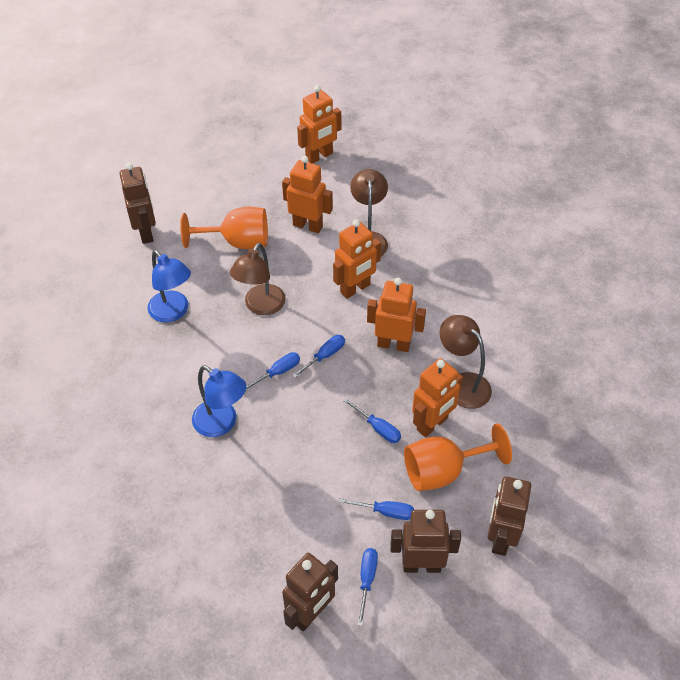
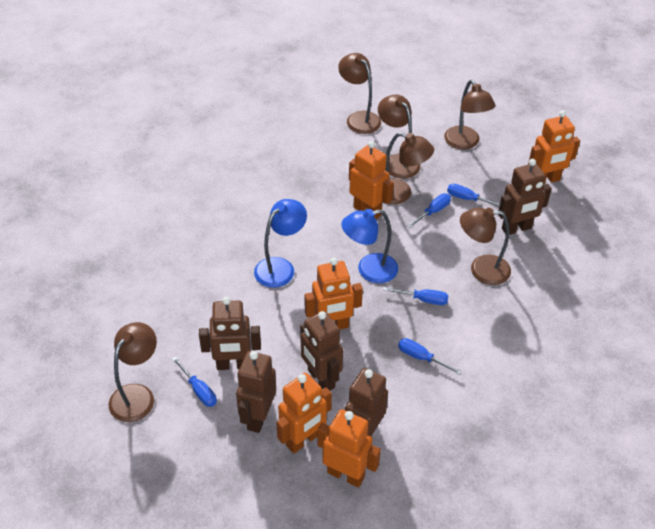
brown lamp: [230,243,286,315] [350,169,388,256] [440,315,492,409] = 3 -> [109,322,157,422] [338,53,381,134] [378,95,420,179] [384,132,434,205] [444,80,496,149] [460,208,511,285] = 6
brown robot: [119,163,156,244] [282,553,338,631] [390,510,461,573] [488,477,531,556] = 4 -> [199,297,261,370] [236,351,276,433] [300,311,343,390] [345,368,388,436] [498,159,552,235] = 5
orange goblet: [180,207,268,249] [404,424,512,491] = 2 -> none = 0

